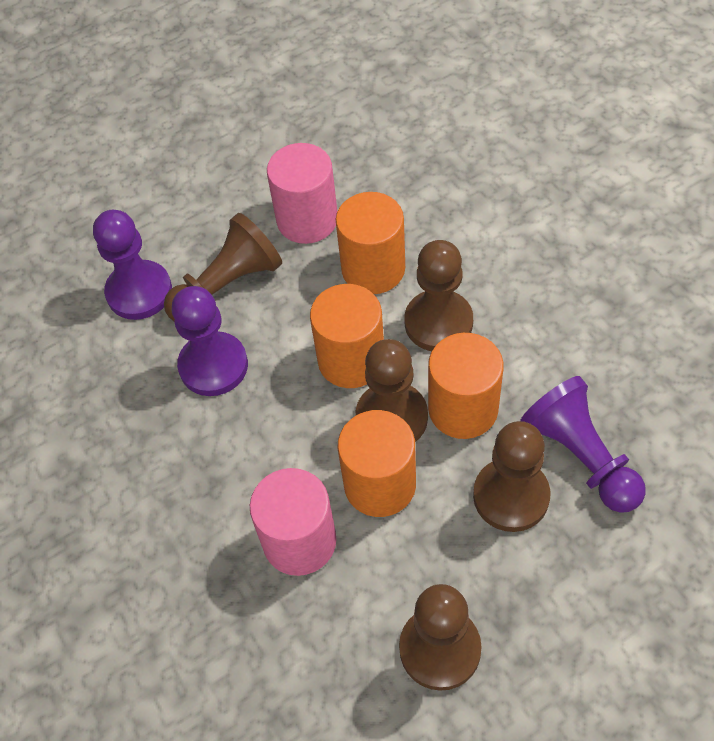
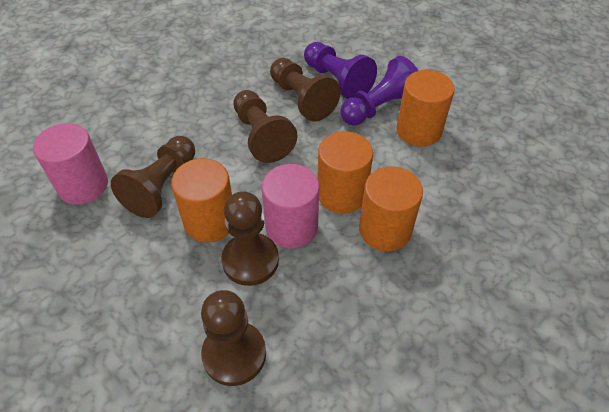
purple pawn: [93,210,172,320] [172,286,248,396] [520,376,646,513] = 3 -> [304,42,377,99] [340,56,418,126] = 2

